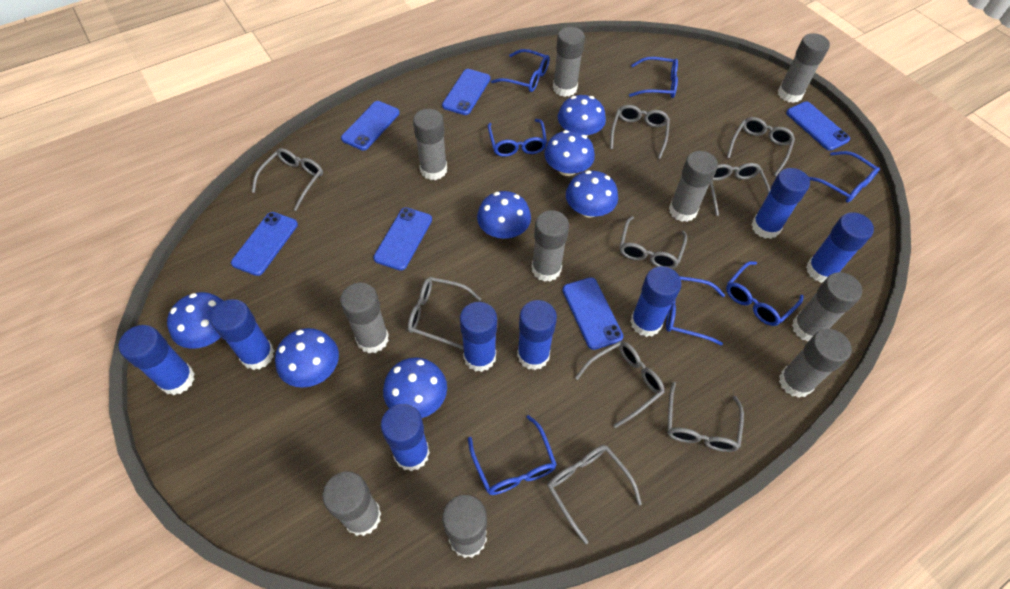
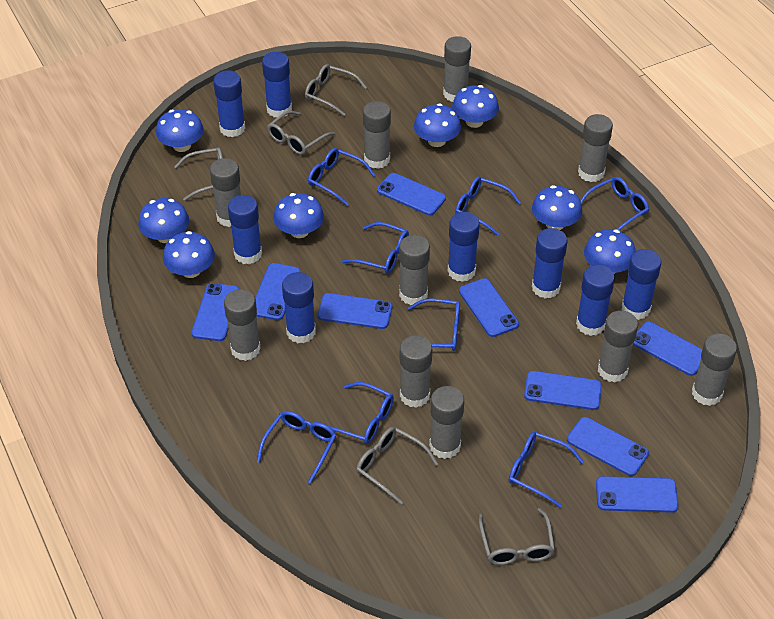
blue glasses: [468,415,557,495] [488,119,547,157] [491,49,550,92] [629,57,678,98] [666,276,725,346] [726,261,803,326] [809,151,880,203] = 7 -> [257,411,337,484] [308,148,376,206] [329,382,394,444] [342,222,409,273] [408,298,460,351] [455,177,521,236] [509,432,584,508] [580,177,649,230] = 8
blue mushroom: [167,292,223,349] [275,328,339,388] [383,357,447,418] [477,191,531,239] [544,130,595,176] [558,95,606,136] [566,170,618,218] = 7 -> [138,198,189,243] [156,109,204,152] [163,231,215,278] [273,193,324,238] [414,104,461,147] [452,85,499,128] [532,185,582,230] [584,229,635,274] = 8
blue phone: [231,212,298,276] [341,101,400,150] [373,207,432,271] [442,69,491,115] [562,278,623,350] [786,102,850,151] = 6 -> [191,283,239,341] [255,263,301,320] [318,293,392,329] [377,173,446,215] [459,278,519,337] [524,371,602,410] [567,417,649,476] [596,476,678,513] [633,321,702,376] = 9
grey glasses: [252,148,323,211] [408,277,481,350] [547,445,642,544] [575,341,665,428] [610,105,670,159] [620,216,687,269] [667,382,744,452] [710,163,770,216] [727,117,795,176] = 9 -> [174,147,223,201] [268,111,335,155] [305,64,367,116] [356,427,438,505] [479,508,555,565] = 5

